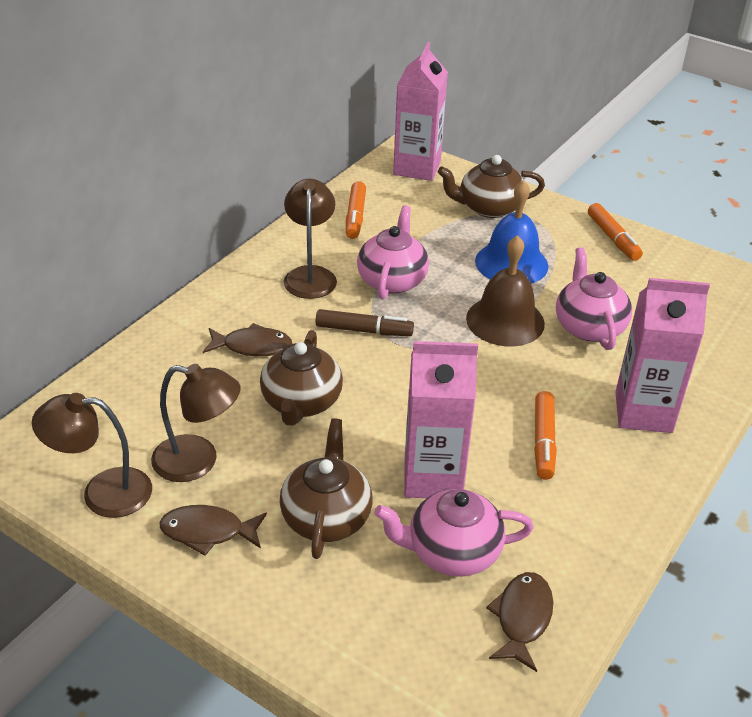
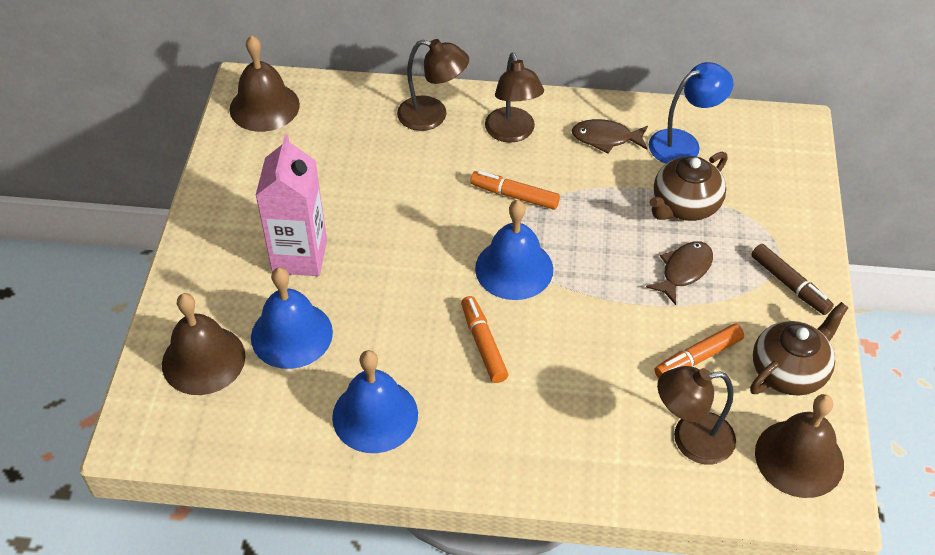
blue bell: [475,180,548,284] = 1 -> [251,267,333,369] [332,350,418,453] [475,200,553,300] = 3
blue lamp: none = 0 -> [649,62,733,164] = 1
brown bell: [466,235,545,346] = 1 -> [162,293,245,395] [230,35,300,132] [755,394,844,498] = 3
brown fish: [160,505,267,556] [203,323,292,356] [486,572,553,672] = 3 -> [571,119,648,153] [646,241,713,305] = 2
brown teapot: [260,330,343,426] [280,418,373,559] [438,155,545,218] = 3 -> [649,152,728,221] [750,302,848,396] = 2
pink carton: [393,42,448,181] [404,341,478,498] [615,278,710,433] = 3 -> [255,134,327,276] = 1
pink teapot: [357,205,429,299] [374,489,534,577] [556,247,632,350] = 3 -> none = 0

